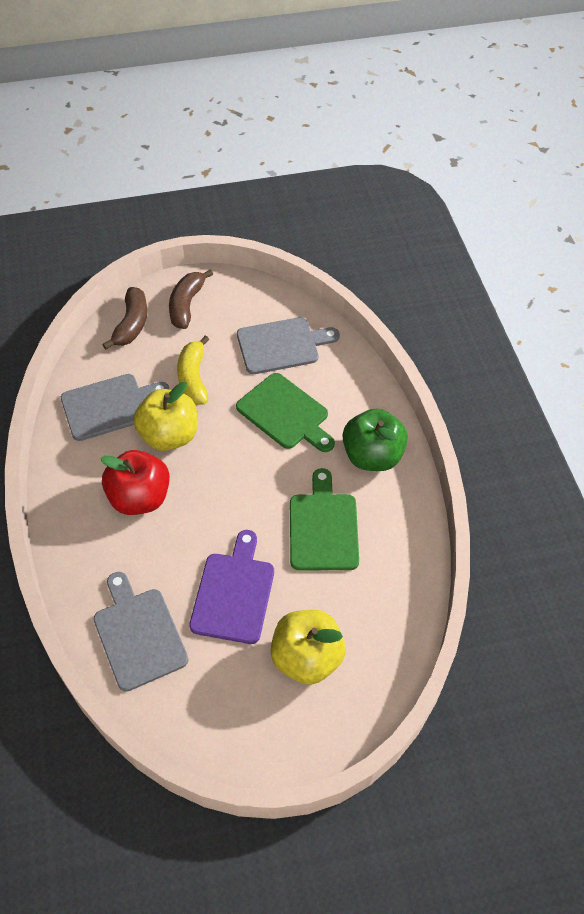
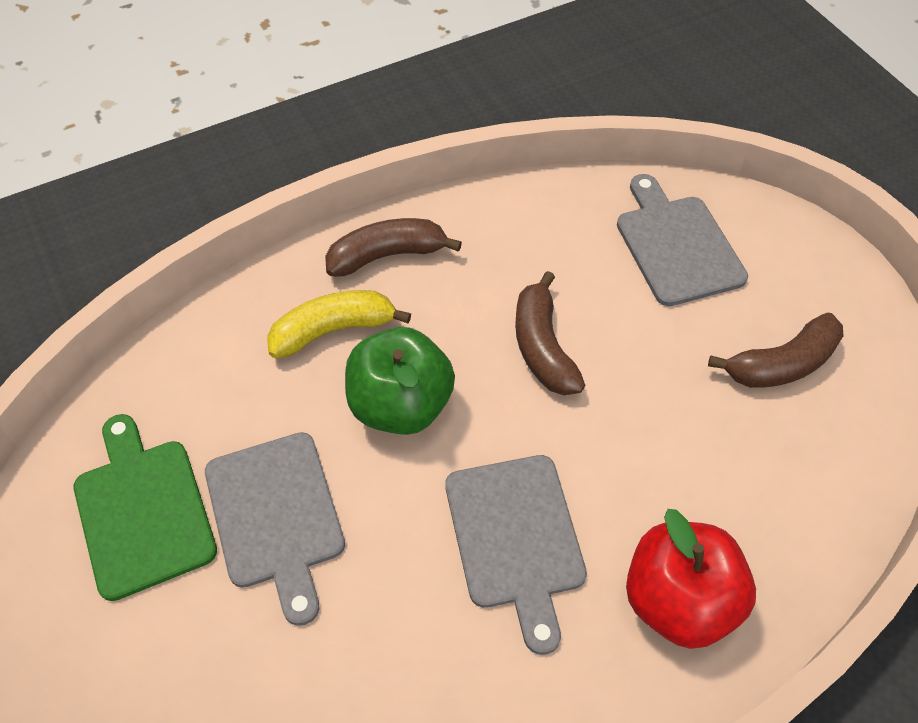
brown banana: [102,287,147,350] [169,269,213,329] = 2 -> [325,218,462,277] [515,271,585,395] [708,313,843,388] = 3
green cutting board: [236,373,335,452] [290,468,359,570] = 2 -> [74,414,217,601] = 1
purple cutting board: [189,530,274,644] = 1 -> none = 0
yellow apple: [133,382,198,451] [270,610,346,685] = 2 -> none = 0

